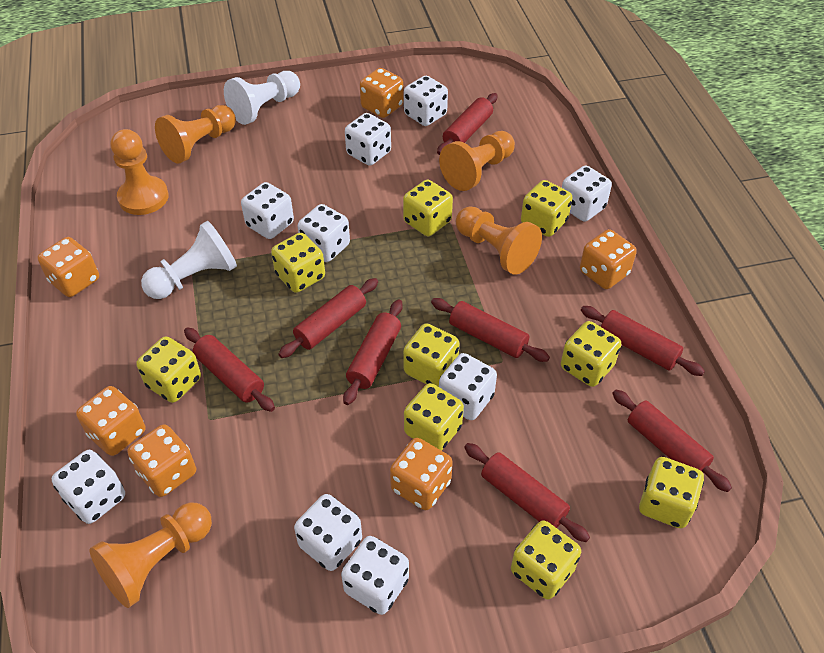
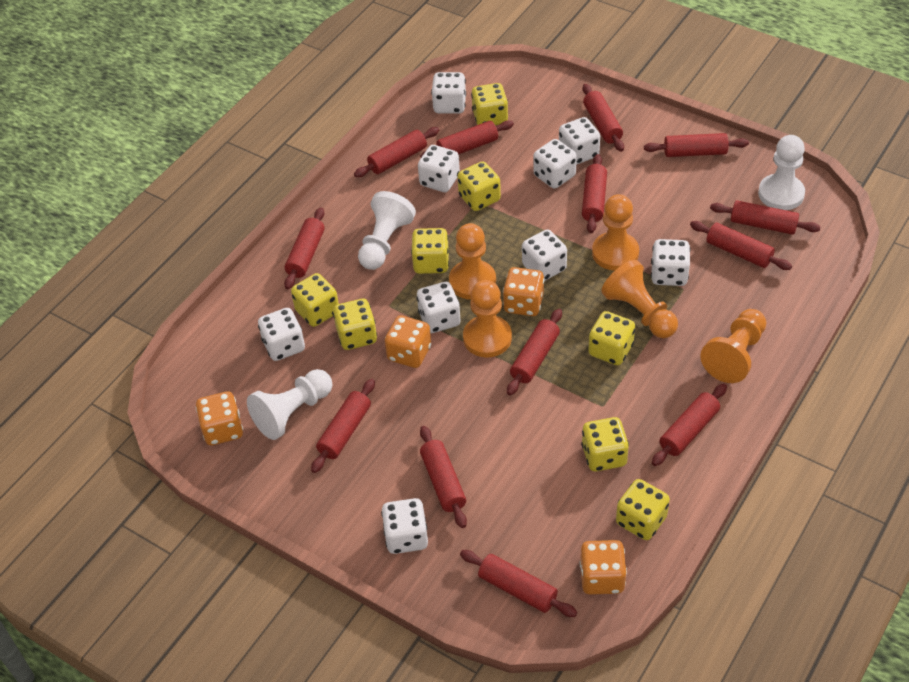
orange dice: [38,237,99,297] [76,386,145,456] [128,424,196,497] [360,68,404,118] [390,438,453,510] [580,229,637,289] = 6 -> [196,391,243,445] [385,315,431,368] [503,267,544,316] [580,540,627,595] = 4
red rolling pin: [184,327,275,412] [279,278,378,358] [343,299,403,405] [431,298,550,362] [437,93,498,155] [464,443,590,542] [581,306,705,376] [612,390,732,492] = 8 -> [284,207,325,289] [311,379,375,473] [354,127,439,177] [420,120,514,157] [420,426,467,528] [460,550,577,617] [507,309,562,395] [582,154,607,233] [583,84,624,152] [644,133,749,157] [652,383,727,466] [690,221,792,270] [710,200,821,235] = 13
white pawn: [141,221,237,299] [224,71,300,125] = 2 -> [247,369,333,440] [358,191,416,270] [758,135,805,210] = 3
yellow dice: [136,336,201,403] [271,233,325,293] [403,180,453,236] [403,323,460,387] [404,383,464,451] [511,520,581,600] [521,180,572,237] [561,321,621,387] [639,457,704,529] = 9 -> [291,273,339,327] [333,299,377,350] [411,228,449,274] [457,161,501,211] [471,83,508,125] [581,417,629,471] [588,311,635,365] [616,479,670,540] = 8

